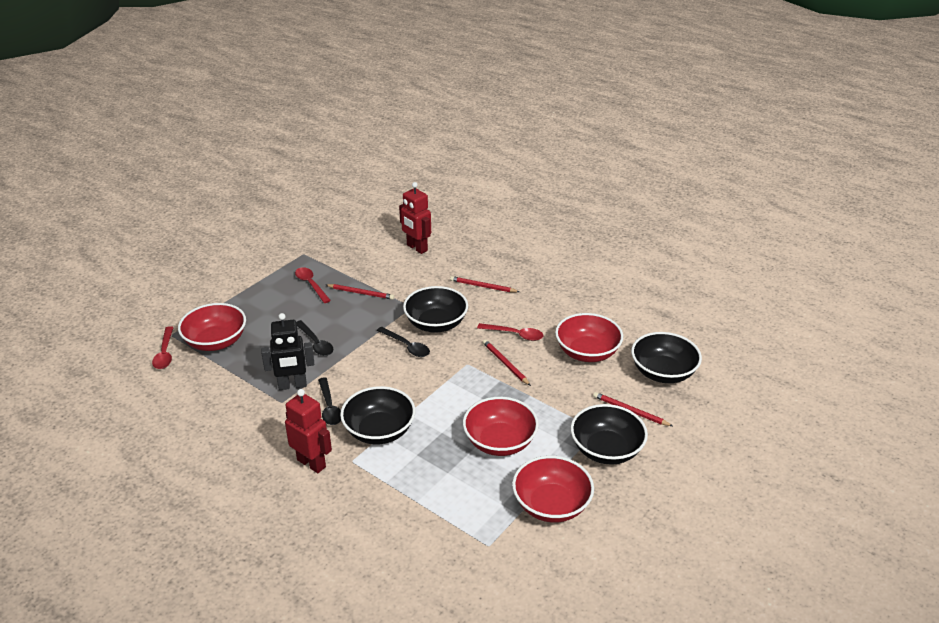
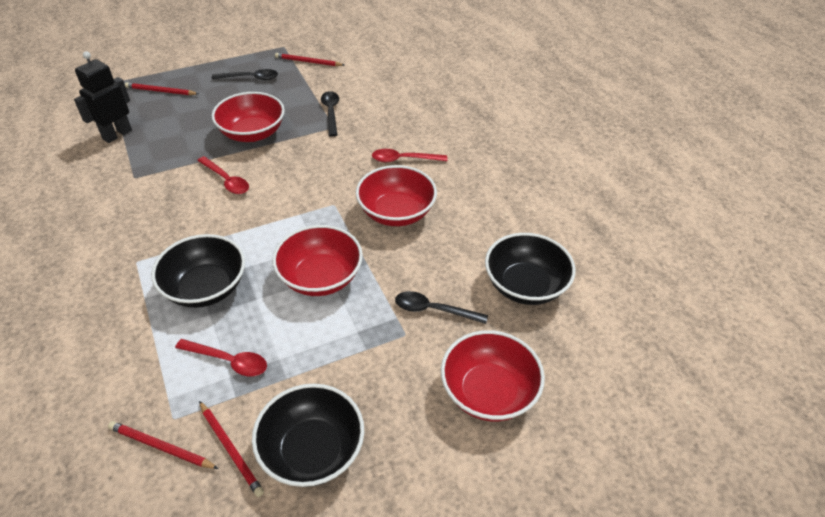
black bowl: [340,386,416,444] [403,286,468,333] [571,404,648,465] [631,332,702,383] = 4 -> [151,234,245,308] [252,384,364,487] [485,233,576,305] = 3
red robot: [285,389,332,473] [399,182,431,254] = 2 -> none = 0

